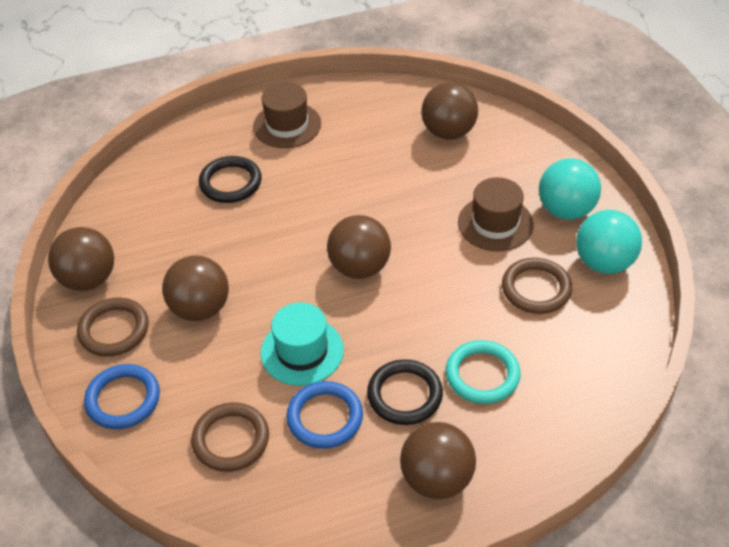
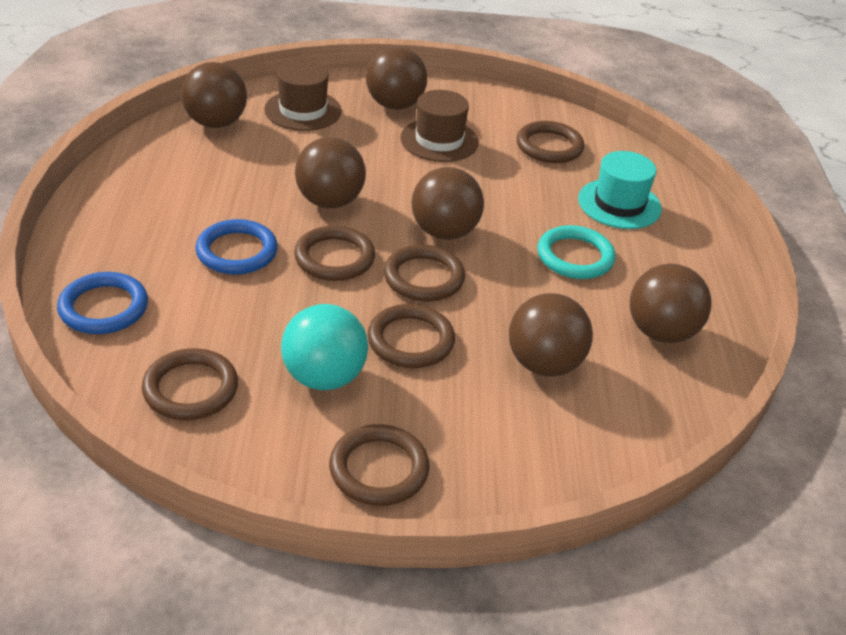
black ring: [199,156,262,203] [367,359,443,425] = 2 -> none = 0
brown ball: [48,227,114,291] [162,255,229,321] [327,215,391,279] [400,422,476,499] [421,82,478,140] = 5 -> [181,62,247,128] [295,137,366,208] [366,46,427,110] [412,167,484,240] [509,293,593,377] [630,264,712,343] = 6
brown ring: [77,298,149,356] [191,402,269,472] [502,258,572,314] = 3 -> [142,348,238,420] [294,226,375,281] [329,424,430,506] [367,304,455,368] [384,245,465,302] [517,121,585,163] = 6
turquoise ball: [539,158,601,219] [576,210,642,274] = 2 -> [281,304,368,390] = 1

